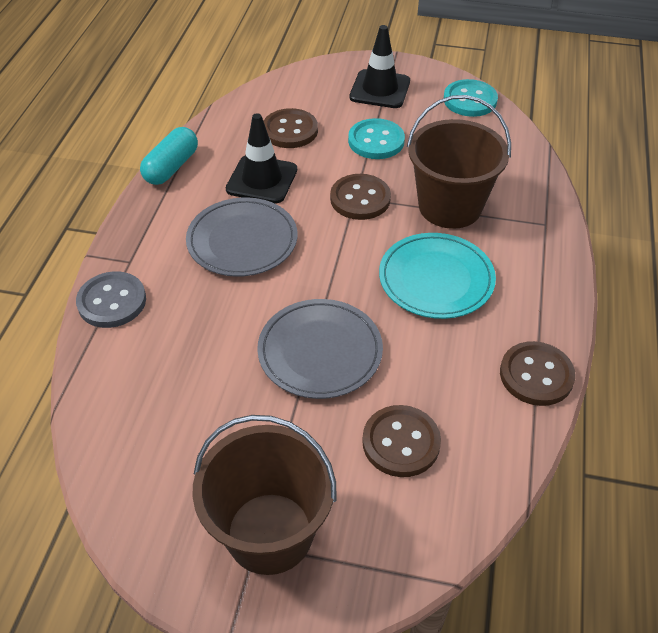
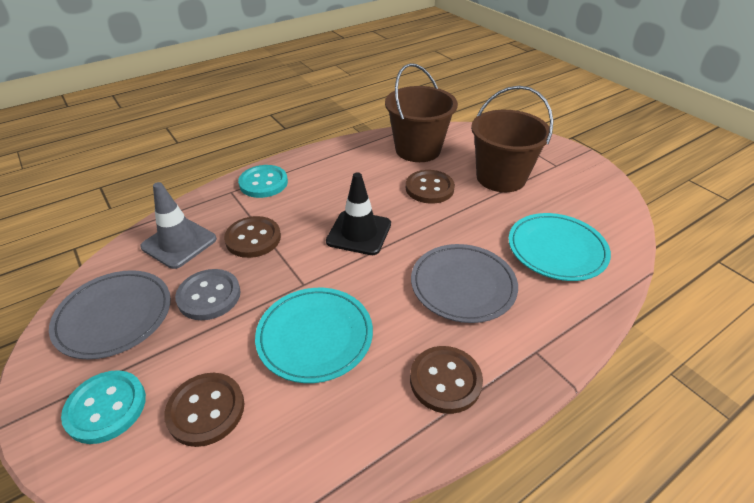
black traffic cone: [226,113,297,203] [349,25,410,108] = 2 -> [326,172,391,255] = 1
grey traffic cone: none = 0 -> [140,182,217,269] = 1
turquoise capsule: [140,127,198,185] = 1 -> none = 0
turquoise plate: [379,233,496,319] = 1 -> [255,288,373,383] [509,213,611,281] = 2

